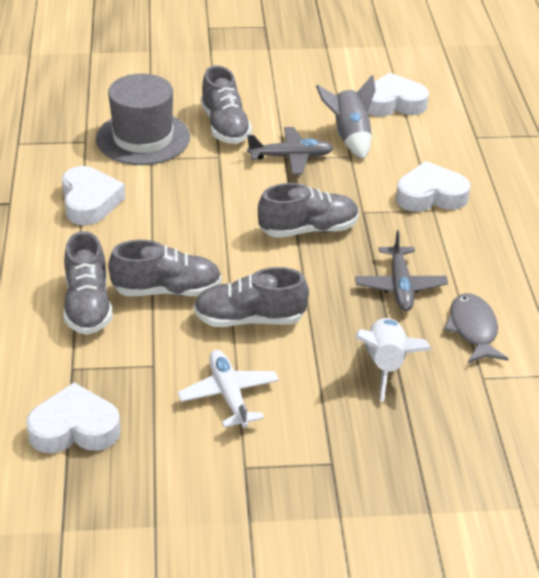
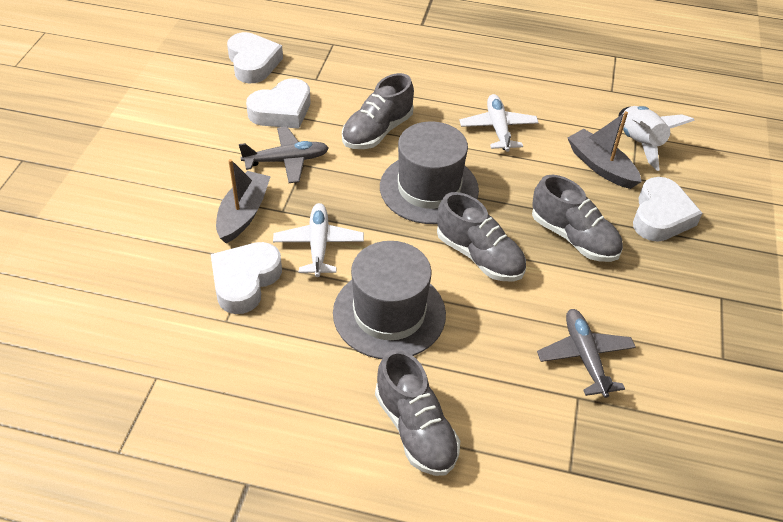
grey boat: none = 0 -> [216,159,271,243] [568,111,642,189] = 2
grey fish: [444,293,508,363] = 1 -> none = 0
grey hat: [96,74,190,165] = 1 -> [333,241,446,359] [380,122,479,224] = 2
grey rocket: [316,75,376,159] = 1 -> none = 0
grey shoe: [63,231,112,335] [108,240,222,296] [194,267,309,327] [201,66,252,144] [258,183,359,238] = 5 -> [342,73,414,149] [375,349,460,476] [437,192,526,281] [532,175,623,262] = 4
white plane: [178,350,279,428] = 1 -> [273,203,364,277] [460,94,539,152] = 2

